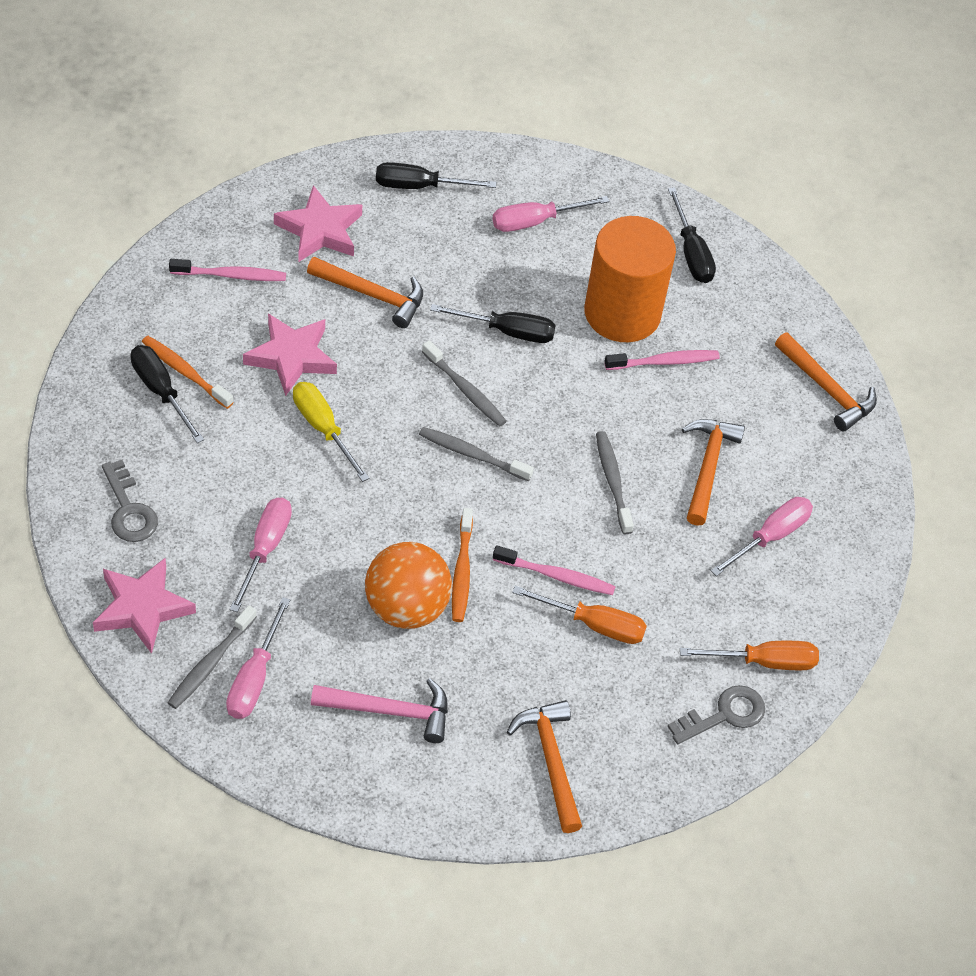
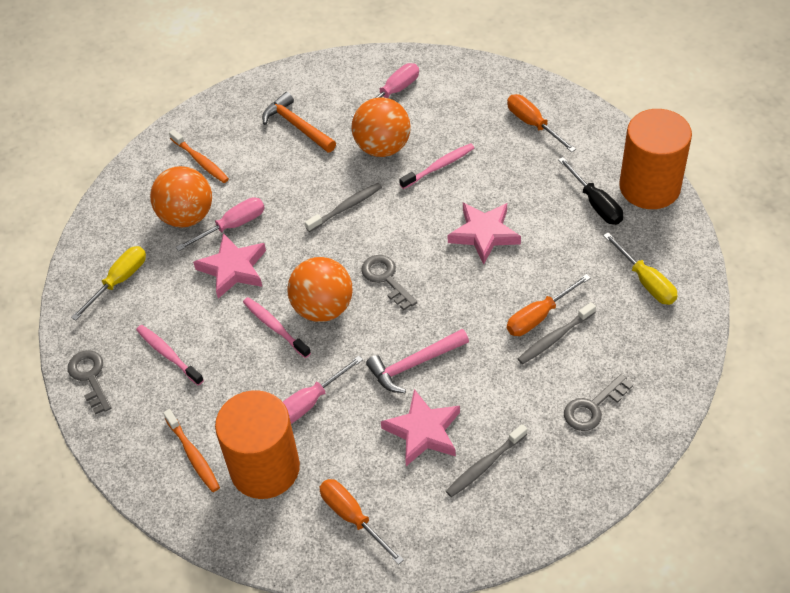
black screwdriver: [131,345,204,443] [376,162,496,189] [430,304,556,343] [668,187,716,283] = 4 -> [558,157,623,225] = 1
grey key: [102,460,158,542] [667,685,765,744] = 2 -> [68,350,112,415] [362,255,417,310] [564,374,633,431] = 3
grey toothbrush: [167,605,257,709] [419,427,534,481] [422,340,507,427] [596,431,634,534] = 4 -> [305,183,382,232] [446,424,527,497] [518,302,596,364] = 3
orange ball: [365,542,452,629] = 1 -> [150,166,212,228] [287,257,353,322] [352,97,411,157] = 3
orange cylinder: [584,216,676,342] = 1 -> [215,390,300,499] [619,109,692,209] = 2
orange hammer: [307,257,423,328] [507,700,582,833] [682,419,745,526] [775,333,877,431] = 4 -> [262,92,336,153] = 1
orange screwdriver: [512,586,647,644] [680,641,819,670] = 2 -> [319,479,404,565] [507,94,576,152] [507,274,591,336] = 3
pink screwdriver: [226,597,290,719] [229,497,292,613] [492,196,610,232] [711,497,813,576] = 4 -> [176,197,265,251] [283,356,363,424] [352,63,419,117] = 3
yellow screwdriver: [293,382,369,482] = 1 -> [71,246,146,320] [603,233,678,305] = 2

